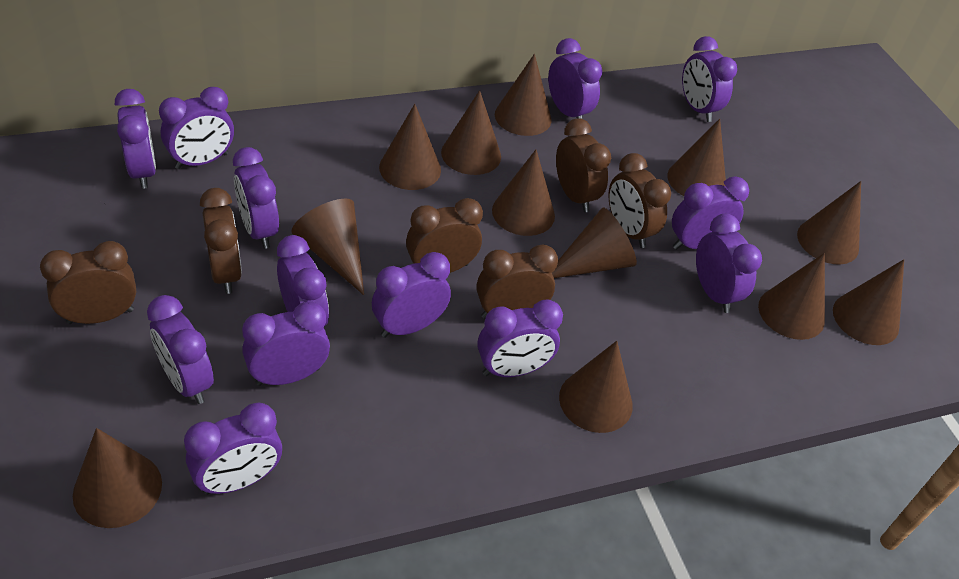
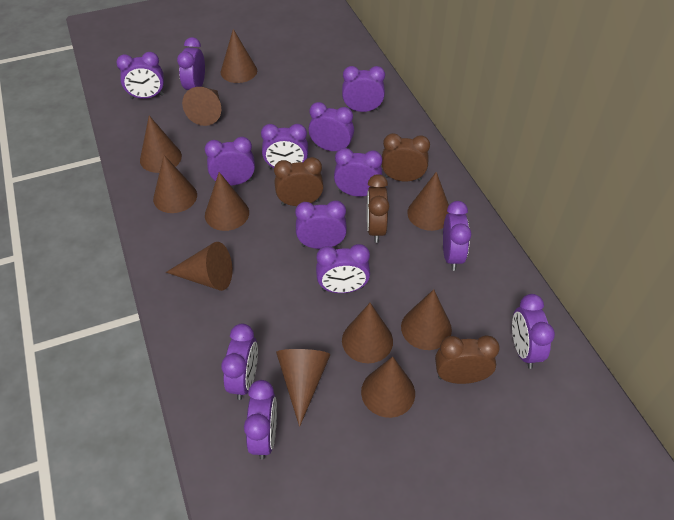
brown clock: [40,241,136,324] [200,188,242,294] [406,198,483,273] [476,244,558,319] [556,118,611,212] [608,153,671,248] = 6 -> [274,157,324,206] [367,174,389,243] [381,133,430,182] [435,335,500,384] = 4
brown cone: [73,428,162,528] [291,198,364,295] [379,104,441,190] [441,90,501,175] [492,150,555,236] [495,54,552,136] [552,208,637,278] [559,341,633,433] [667,119,726,196] [758,253,825,340] [797,181,861,265] [833,259,904,345] = 12 -> [140,116,182,173] [153,155,197,213] [166,242,233,291] [182,87,221,126] [205,172,249,231] [221,29,257,83] [276,349,330,427] [342,303,393,363] [361,357,415,418] [401,289,452,350] [407,172,449,231] = 11

